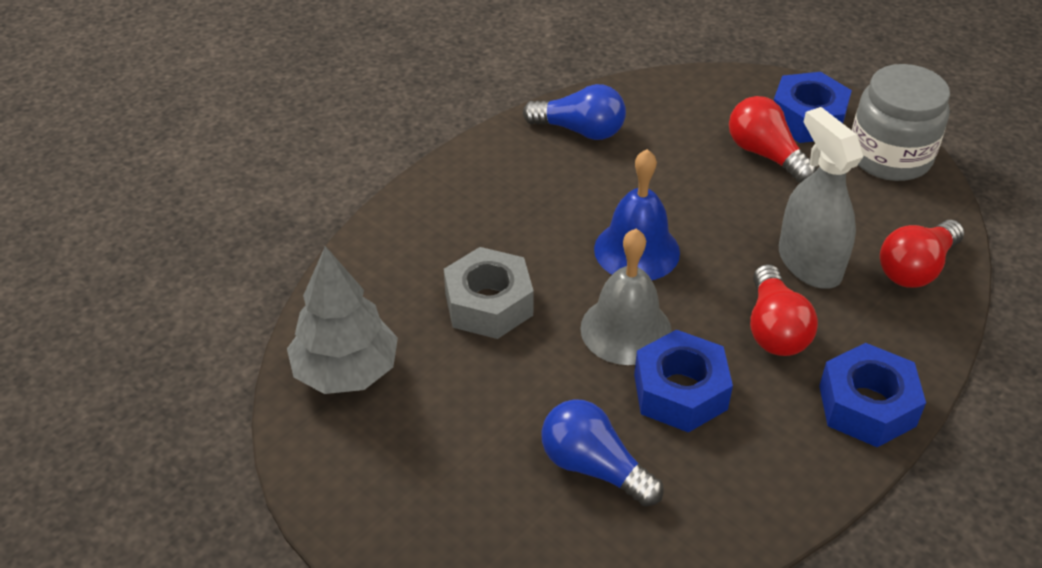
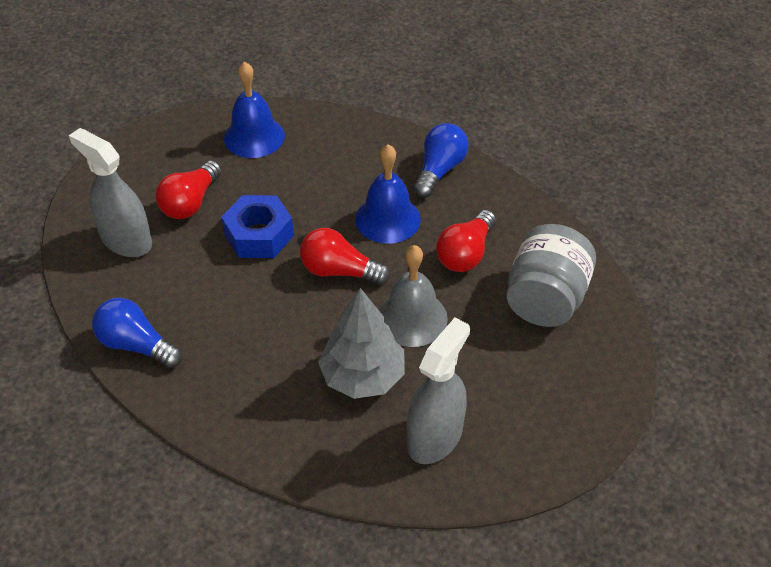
blue bell: [594,149,680,280] = 1 -> [224,62,285,158] [355,144,421,244] = 2
blue nut: [634,330,733,433] [774,72,852,143] [819,343,926,447] = 3 -> [221,195,294,258] = 1
grey nut: [444,247,534,339] = 1 -> none = 0
grey spray bottle: [779,107,864,289] = 1 -> [69,128,152,257] [407,318,470,464] = 2

